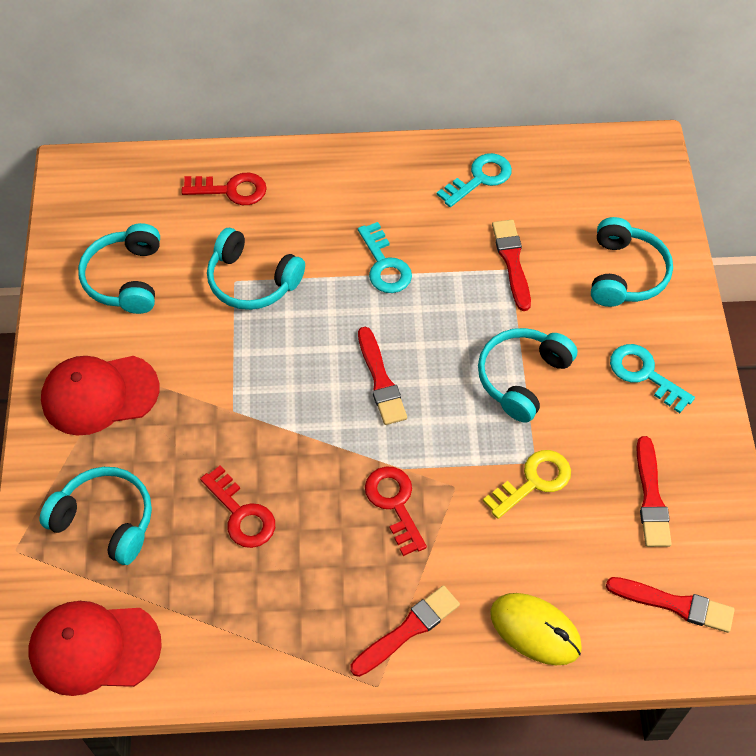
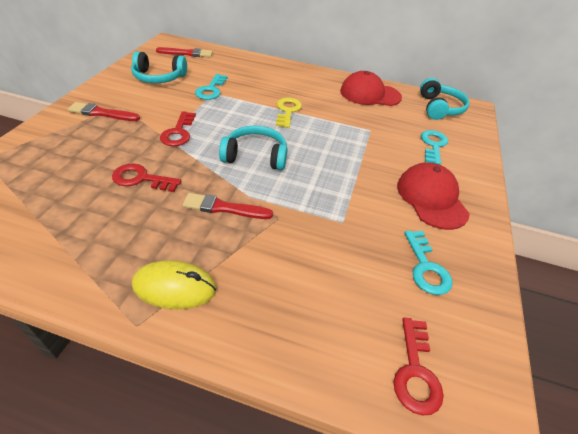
red brush: [350,585,460,677] [358,327,407,425] [492,220,531,311] [606,577,735,633] [636,436,672,547] = 5 -> [67,102,140,121] [156,47,213,57] [182,193,273,219] = 3
turquoise headphones: [39,467,152,565] [78,223,160,314] [207,228,305,310] [478,328,577,423] [591,217,673,307] = 5 -> [131,51,187,83] [219,126,287,170] [420,78,470,120] = 3

